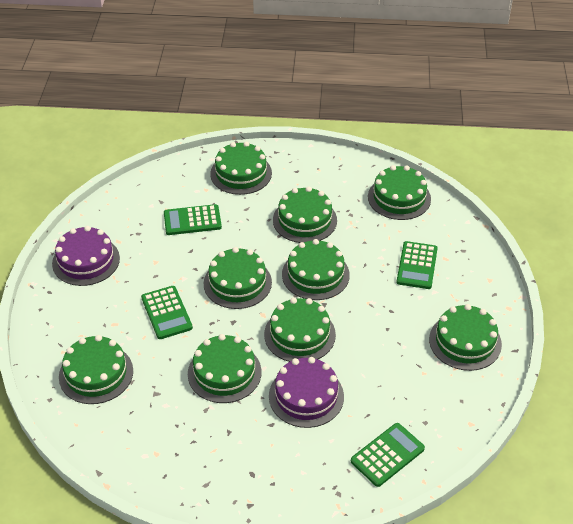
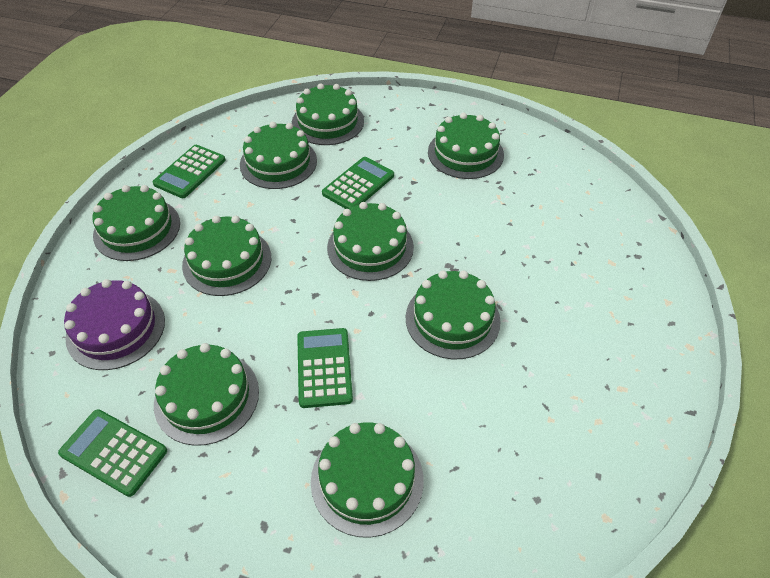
purple cake: [52,226,120,286] [269,357,344,428] = 2 -> [64,279,165,370] = 1

